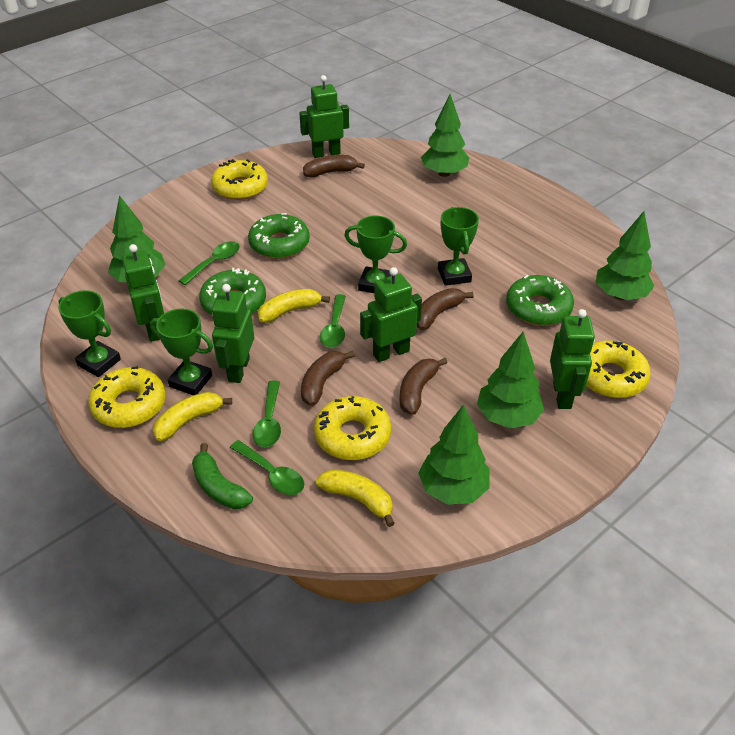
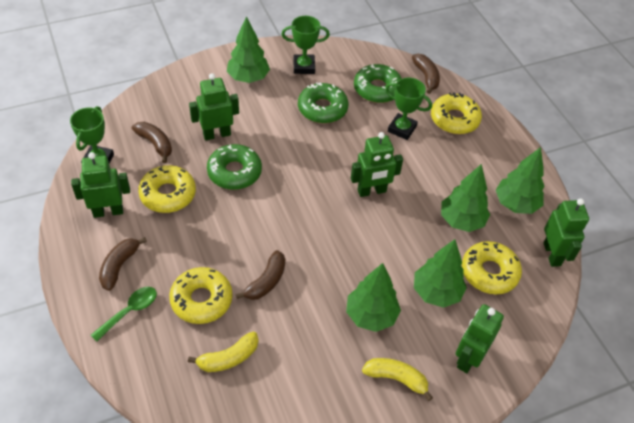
green banana: [192,443,253,509] = 1 -> none = 0
green spoon: [179,241,240,285] [230,440,304,495] [253,381,281,447] [320,294,346,348] = 4 -> [91,287,157,342] = 1
green trophy: [58,290,121,377] [150,308,213,395] [344,216,407,293] [438,207,479,286] = 4 -> [70,106,114,163] [281,16,330,74] [385,78,432,140] = 3
yellow banana: [153,392,232,441] [258,289,330,323] [316,469,395,527] = 3 -> [188,331,259,372] [362,358,433,401] = 2

